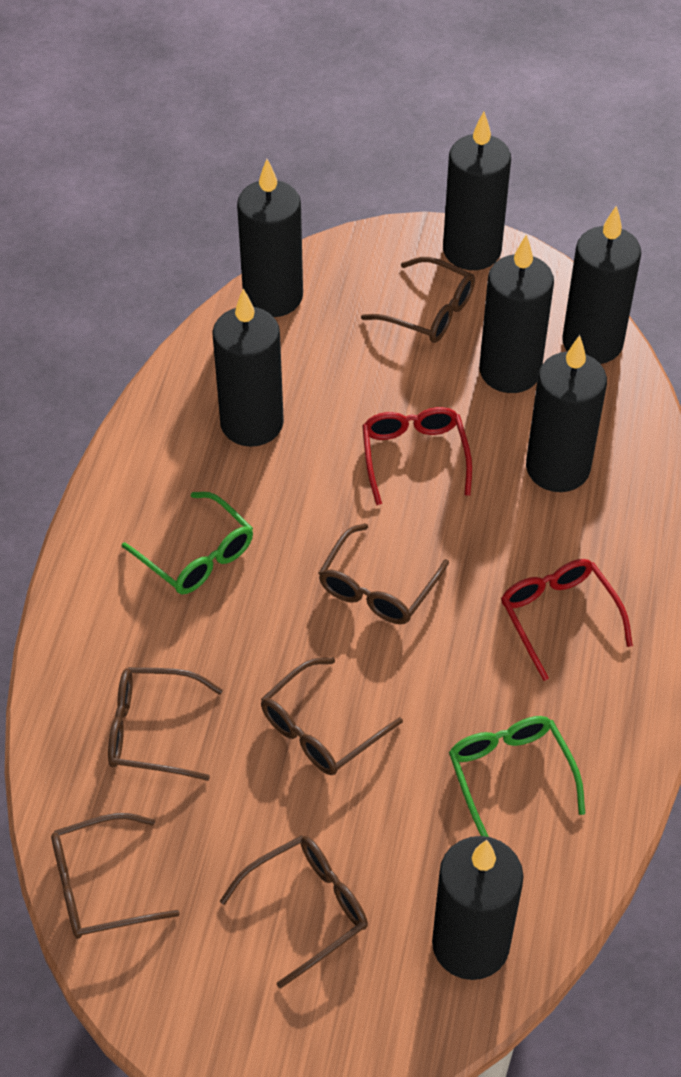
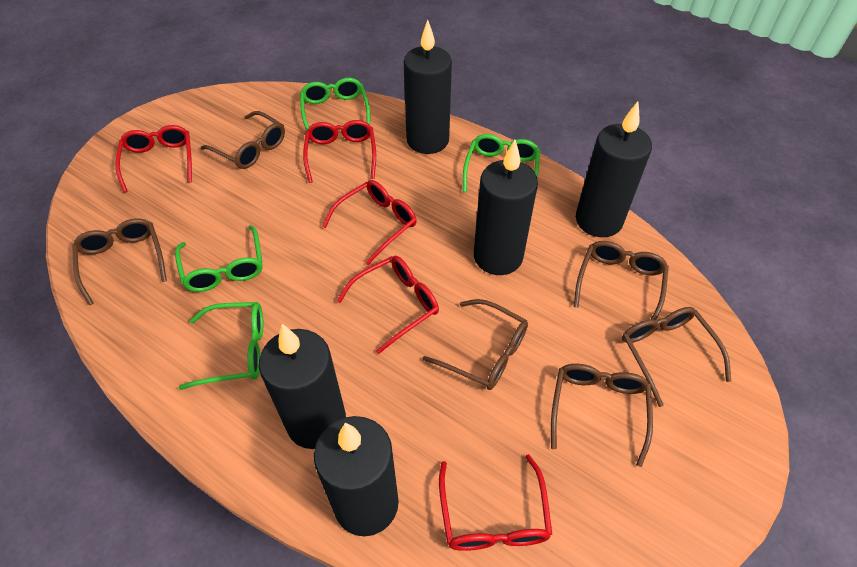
black candle: [212,289,284,447] [237,159,303,317] [432,836,524,980] [443,112,511,270] [479,235,554,393] [526,335,607,492] [562,205,641,364] = 7 -> [259,324,346,449] [314,416,399,536] [404,20,452,154] [474,140,538,275] [576,101,652,237] = 5
green glasses: [122,492,253,594] [449,716,585,837] = 2 -> [175,225,263,292] [179,302,263,390] [300,78,370,130] [463,134,540,192] = 4
red glasses: [362,407,472,505] [501,559,633,681] = 2 -> [115,125,192,193] [303,120,376,183] [322,180,417,265] [337,256,439,354] [439,454,552,551] = 5

